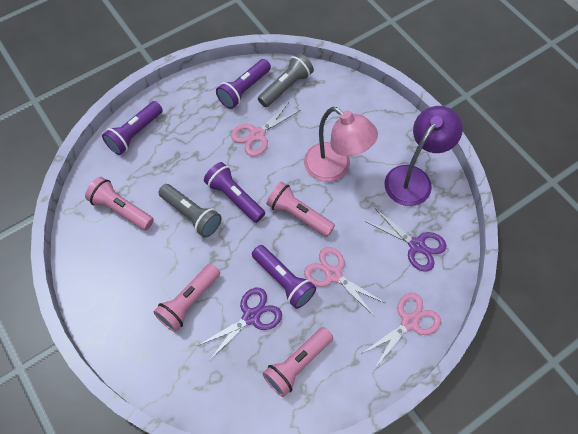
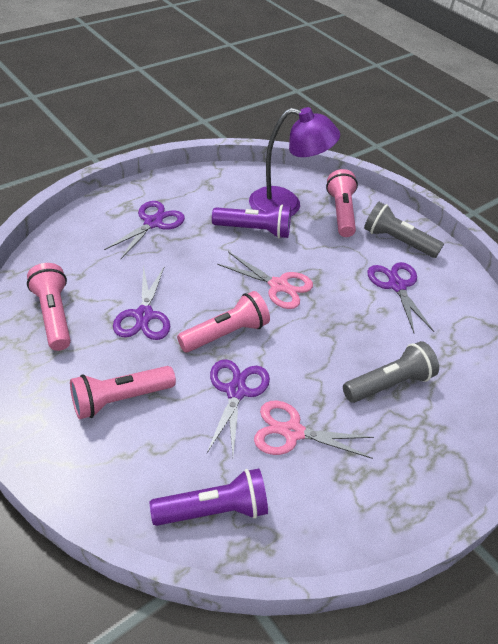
pink lamp: [304,107,378,182] = 1 -> none = 0
pink scissors: [231,101,301,156] [304,247,385,317] [361,293,441,368] = 3 -> [217,252,313,309] [254,400,374,459] = 2
purple flashlight: [102,101,163,155] [204,162,265,223] [216,59,271,109] [252,245,316,309] = 4 -> [150,469,268,526] [212,205,291,239] = 2
purple scissors: [198,288,282,361] [365,208,446,272] = 2 -> [104,201,185,259] [113,266,170,340] [207,359,270,455] [368,262,434,333] = 4

